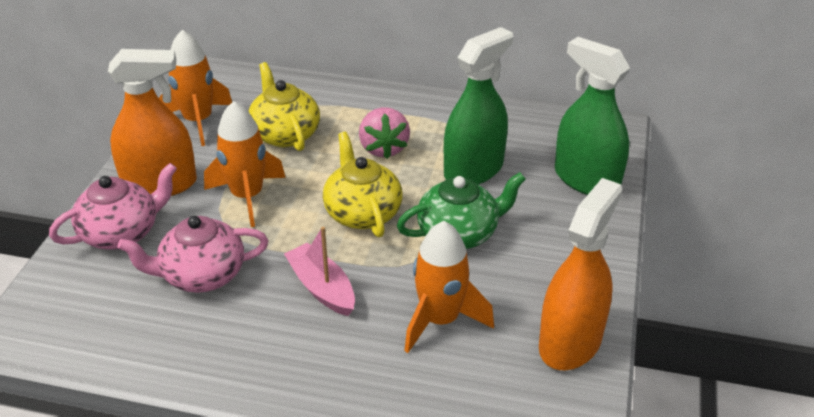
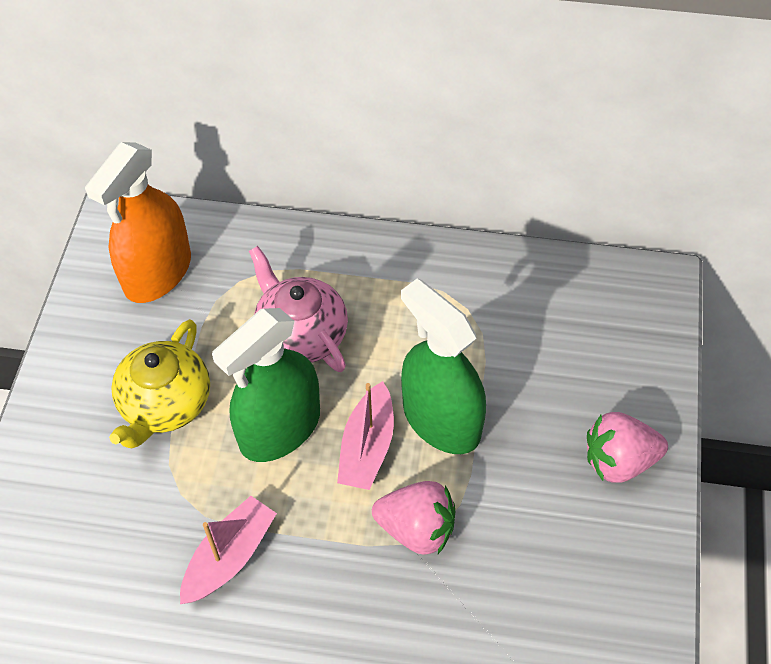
green teapot: [397,172,526,249] = 1 -> none = 0
orange rocket: [159,30,232,146] [204,101,286,227] [404,221,494,353] = 3 -> none = 0
orange spray bottle: [108,49,197,196] [539,178,622,370] = 2 -> [85,142,191,303] = 1
pink boat: [284,227,355,316] = 1 -> [180,496,277,604] [337,381,394,490] = 2
pink strawberry: [359,107,410,159] = 1 -> [372,481,455,555] [587,412,668,483] = 2
pink teapot: [49,163,177,250] [118,216,268,293] = 2 -> [249,246,348,372] = 1
yellow teapot: [248,62,320,151] [323,132,402,237] = 2 -> [109,319,210,448] = 1

